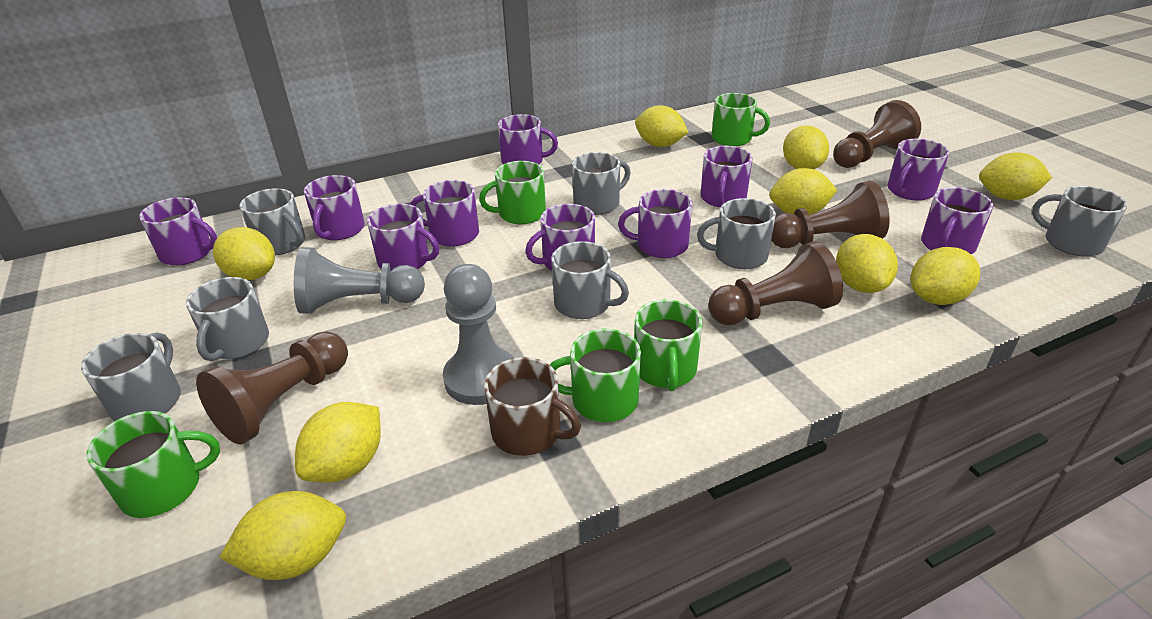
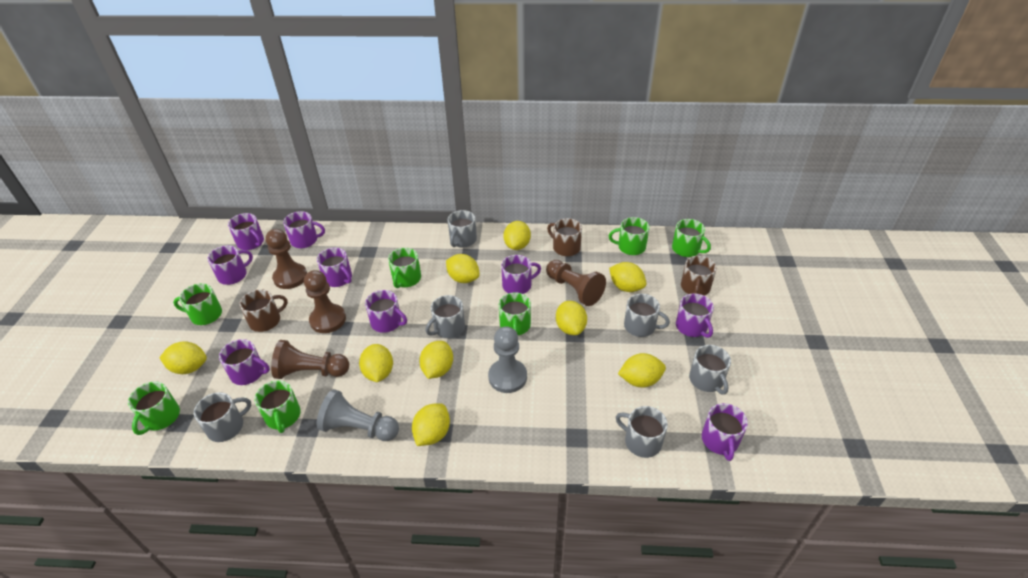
brown mug: [484,357,581,456] = 1 -> [239,289,288,332] [547,218,582,256] [681,256,717,296] = 3
green mug: [87,411,220,518] [479,161,546,224] [550,329,641,422] [634,299,702,391] [712,93,770,146] = 5 -> [128,382,180,435] [173,283,222,325] [254,380,301,433] [388,248,421,288] [499,292,531,335] [609,217,649,255] [672,219,711,257] = 7
grey mug: [81,332,181,421] [186,277,269,361] [240,188,306,255] [551,241,629,319] [572,152,631,215] [697,198,776,269] [1032,186,1127,257] = 7 -> [194,392,251,442] [425,295,465,338] [447,210,477,248] [616,406,668,458] [624,294,670,337] [689,345,731,395] = 6
purple mug: [139,197,217,266] [304,175,365,240] [367,204,439,270] [410,180,479,247] [498,114,558,164] [525,204,595,271] [618,189,692,258] [700,146,752,208] [887,139,949,201] [921,187,994,254] = 10 -> [208,245,253,285] [219,339,270,385] [228,213,264,250] [283,211,325,248] [317,248,352,287] [365,290,407,333] [501,255,541,294] [676,294,714,338] [702,403,748,461] = 9

